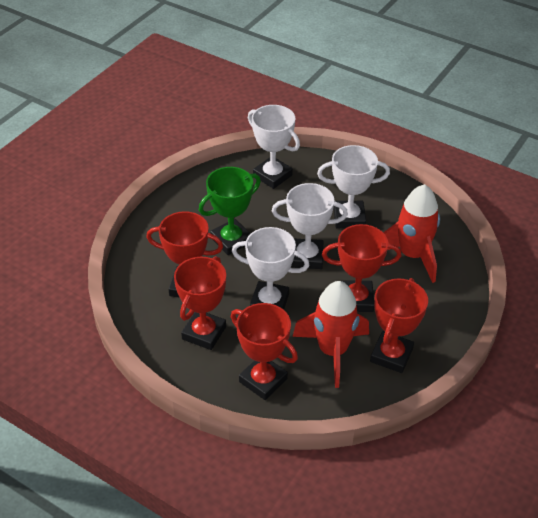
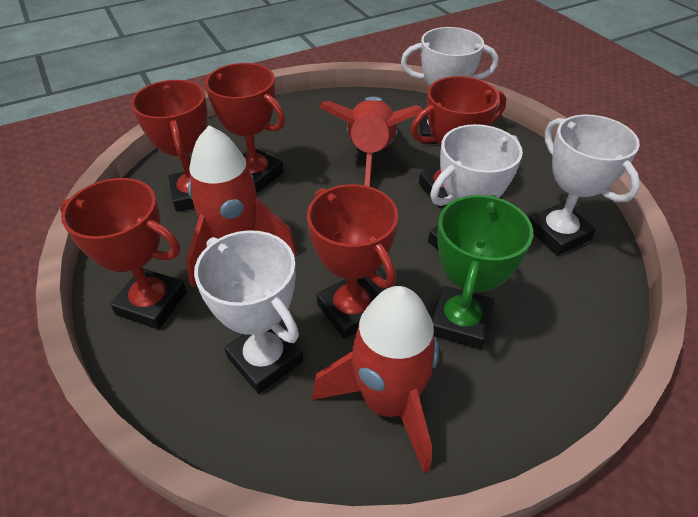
red rocket: [293,281,369,388] [383,184,440,283] = 2 -> [186,126,296,287] [312,286,439,473] [319,97,422,187] = 3

